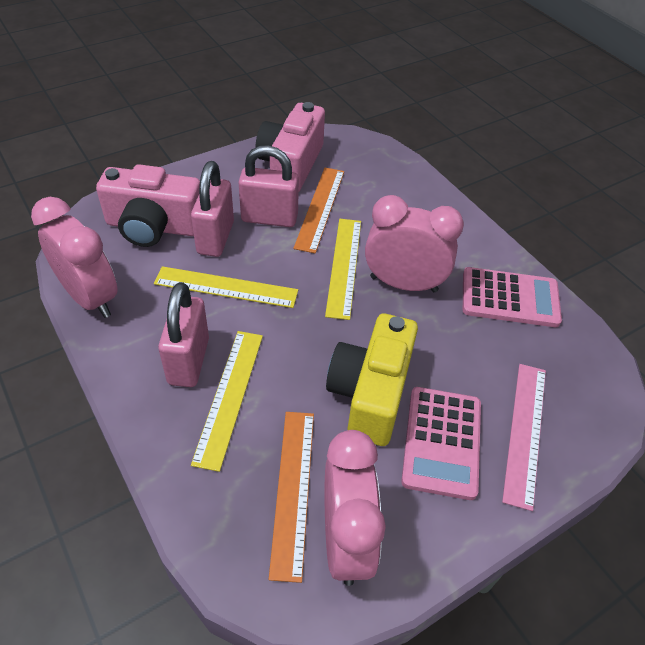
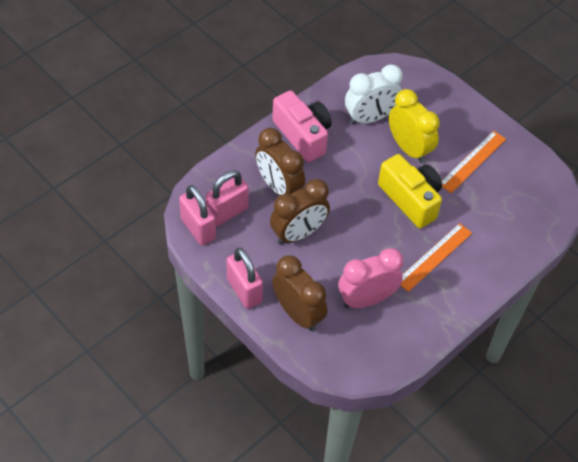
brown clock: none = 0 -> [255,128,305,196] [270,179,330,245] [272,255,327,331] = 3
pink calculator: [401,387,481,500] [463,267,562,327] = 2 -> none = 0
pink camera: [96,164,200,247] [255,102,325,191] = 2 -> [272,90,332,162] = 1
pink clock: [31,197,118,318] [325,430,386,586] [365,195,464,292] = 3 -> [338,248,403,308] = 1
pink ruler: [502,364,546,511] = 1 -> none = 0
white clock: none = 0 -> [345,64,402,125] = 1
yellow clock: none = 0 -> [389,89,440,163] = 1
yellow ruler: [154,266,298,308] [191,331,263,472] [325,219,361,320] = 3 -> none = 0

